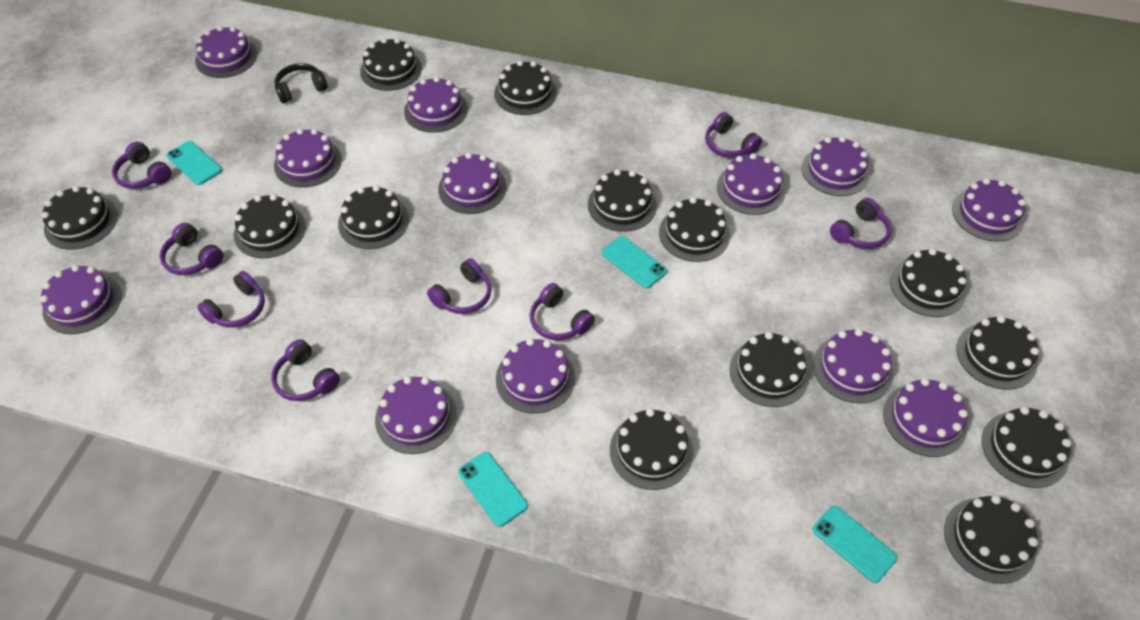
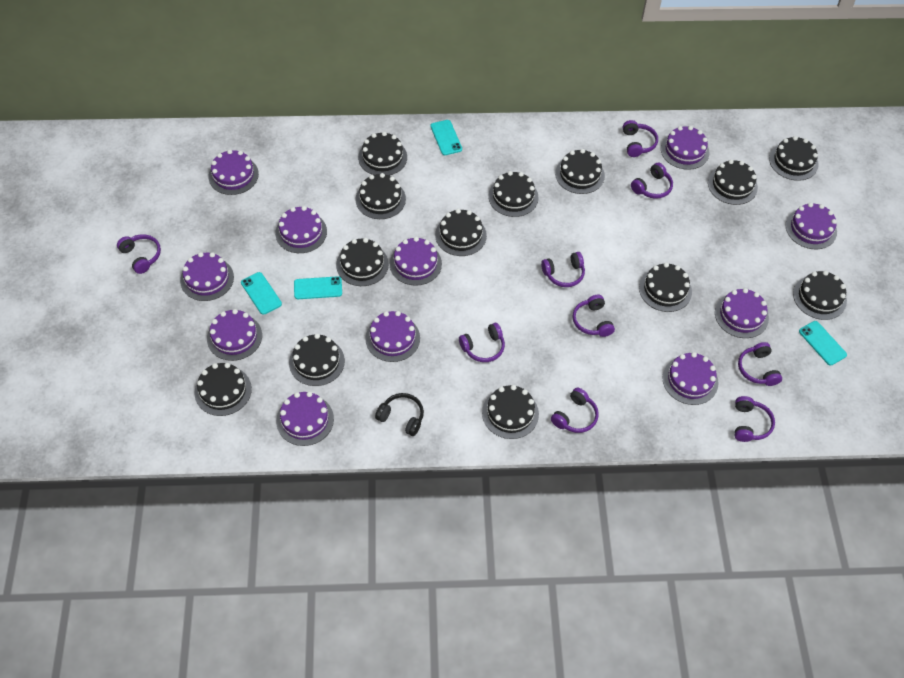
purple cake: [40,265,122,334] [195,26,258,78] [274,128,342,188] [375,376,457,454] [404,77,468,133] [438,153,507,214] [496,338,575,414] [717,153,786,215] [802,136,870,196] [813,329,893,403] [883,378,968,457] [952,178,1026,242] = 12 -> [180,252,234,301] [207,309,262,361] [208,149,259,195] [275,206,327,253] [276,391,334,446] [365,311,420,362] [390,237,442,286] [661,126,709,170] [662,352,719,405] [715,288,769,338] [786,202,837,249] = 11
purple headphones: [112,142,172,189] [160,223,224,275] [197,271,265,328] [271,339,340,401] [427,258,492,314] [530,283,595,340] [705,112,762,158] [830,198,892,249] = 8 -> [117,234,161,274] [459,323,505,362] [541,252,585,287] [551,388,599,433] [572,295,615,337] [623,120,658,157] [631,163,673,199] [735,396,775,442] [738,342,782,386] = 9

